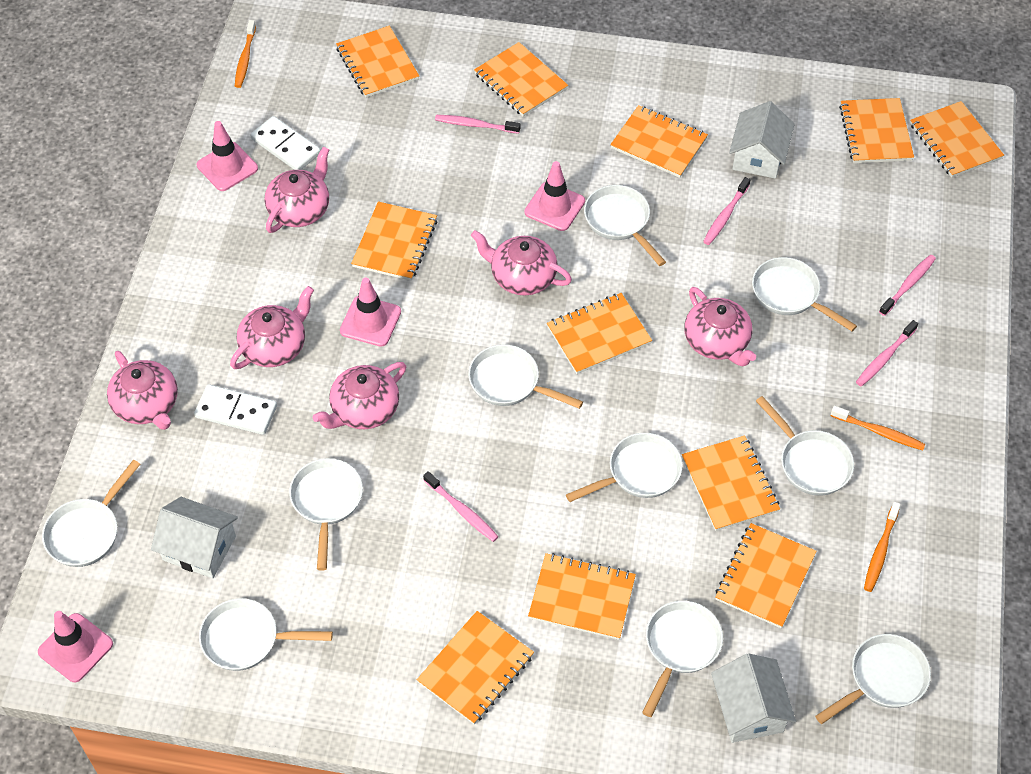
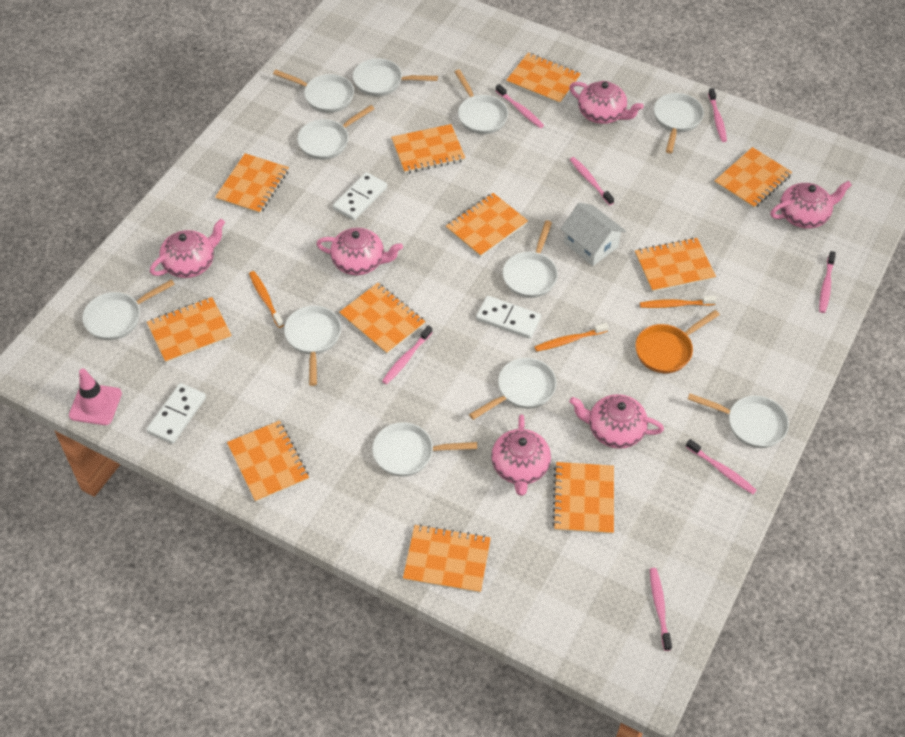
orange pan: none = 0 -> [635,310,720,373] = 1
pink toothbrush: [423,471,499,542] [435,115,520,134] [703,177,750,245] [856,320,918,386] [879,255,936,316] = 5 -> [382,326,433,384] [496,84,544,128] [570,157,614,205] [650,568,672,651] [686,439,757,494] [708,88,727,142] [819,251,836,313] = 7
pink traffic cone: [38,611,113,682] [197,121,258,191] [340,278,401,347] [524,161,585,231] = 4 -> [69,369,122,425] = 1
white domino: [194,384,277,435] [250,116,321,170] = 2 -> [146,383,206,444] [333,172,387,220] [476,296,541,339] = 3
white house: [151,497,238,578] [711,653,796,743] [729,101,795,179] = 3 -> [560,203,626,266] = 1
white pan: [42,460,140,567] [199,598,333,671] [289,458,363,571] [468,344,583,409] [566,433,683,502] [584,185,666,266] [642,601,723,717] [752,257,857,331] [756,396,854,496] [815,634,931,724] = 10 -> [83,279,175,340] [273,70,354,113] [284,306,341,386] [297,105,375,160] [353,58,438,96] [372,422,477,477] [455,69,508,134] [469,358,557,420] [503,220,558,298] [654,93,704,153] [688,393,789,448] = 11

